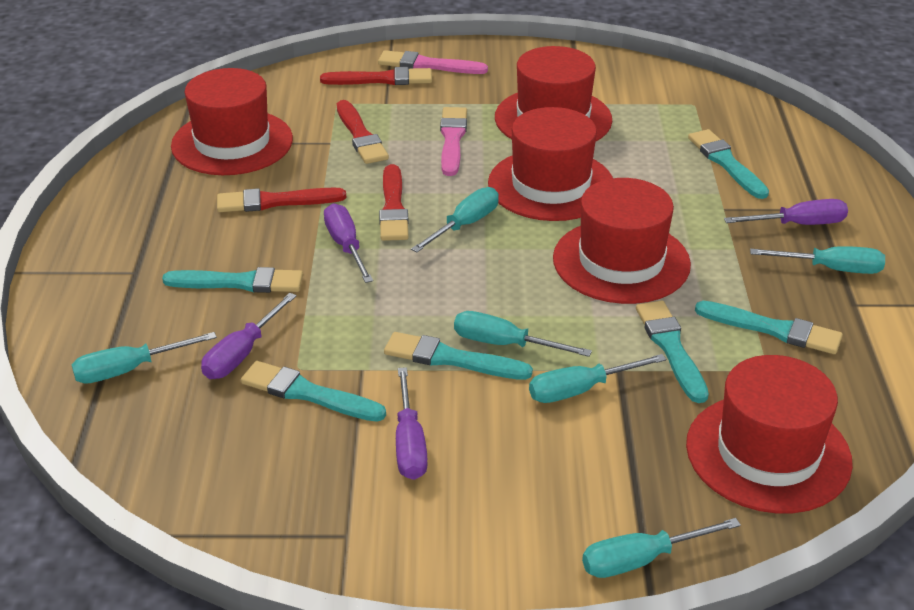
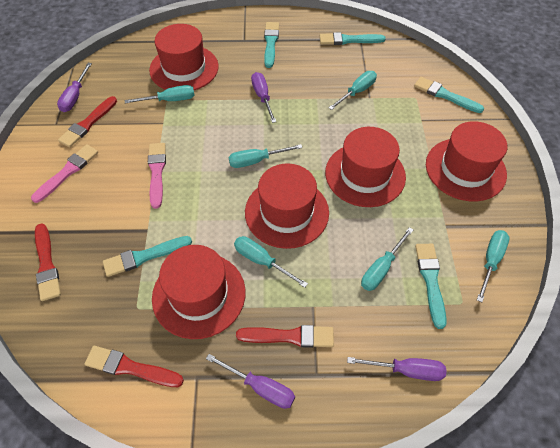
turquoise brush: [162,267,303,293] [241,361,386,422] [384,332,533,380] [636,301,709,403] [688,129,769,199] [695,301,843,354] = 6 -> [103,236,192,277] [264,22,279,68] [320,32,386,45] [414,77,484,113] [415,244,447,329] = 5

